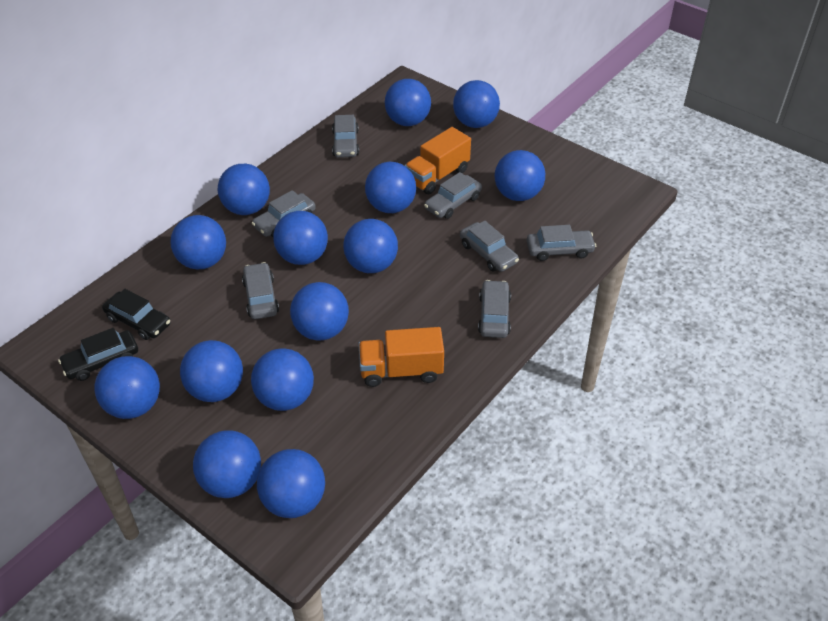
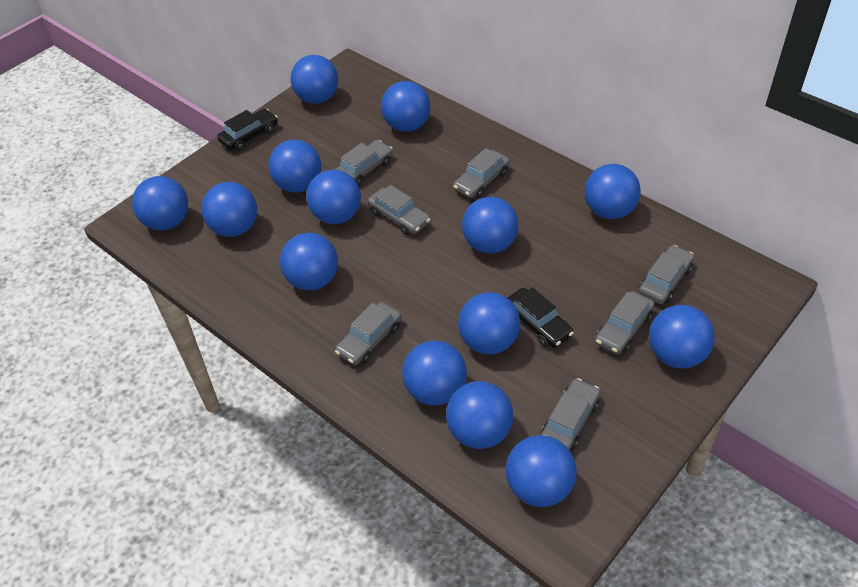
orange truck: [358,327,444,387] [405,127,471,194] = 2 -> none = 0

